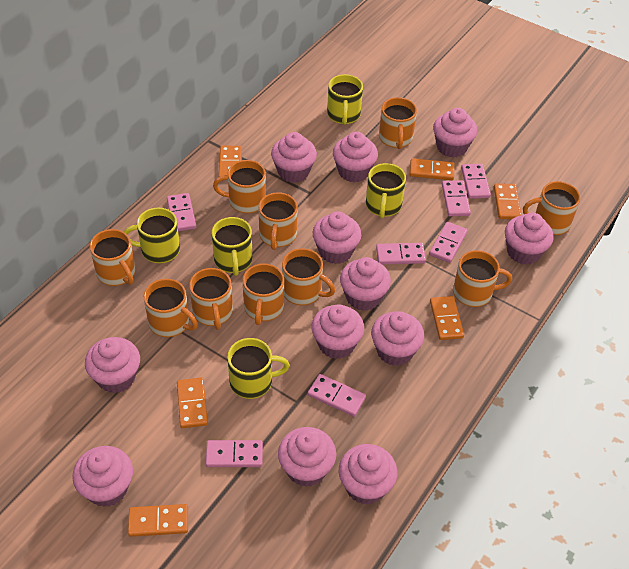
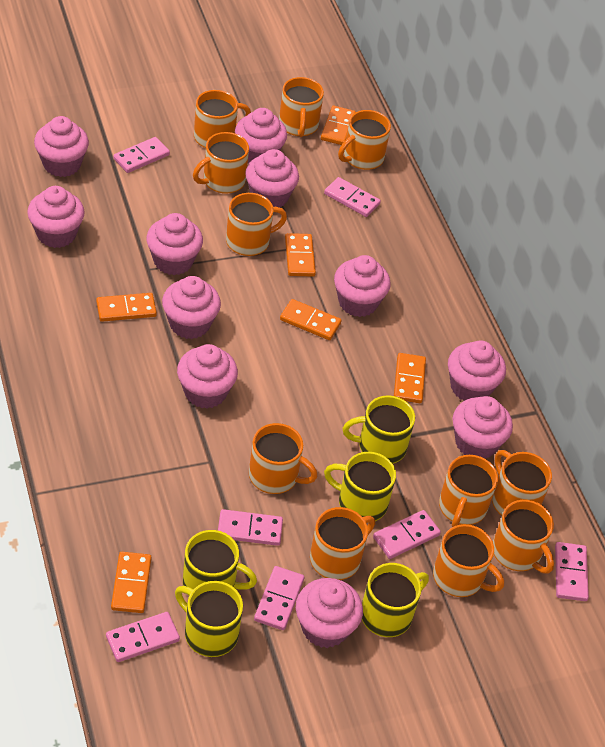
orange mug: [90,229,136,286] [144,279,198,337] [189,268,233,330] [213,160,266,213] [243,264,284,325] [259,192,298,250] [282,248,335,305] [379,97,417,149] [453,250,512,307] [523,181,581,235] = 10 -> [193,132,249,194] [194,90,251,148] [226,193,287,256] [249,423,318,494] [279,77,324,137] [310,507,375,580] [338,110,391,170] [433,524,504,597] [439,455,498,527] [492,450,552,516] [493,500,554,574] = 11
pink cupcake: [72,446,133,507] [85,337,140,393] [271,132,317,183] [278,427,336,487] [311,304,364,359] [313,211,361,264] [333,132,378,182] [339,444,398,505] [340,257,391,311] [371,311,424,366] [433,108,477,158] [505,212,554,265] = 12 -> [27,186,85,248] [34,116,89,177] [146,213,203,275] [162,276,221,339] [177,344,238,409] [235,108,287,164] [245,149,299,208] [296,578,363,648] [334,255,391,317] [448,340,506,401] [453,396,513,459] = 11

